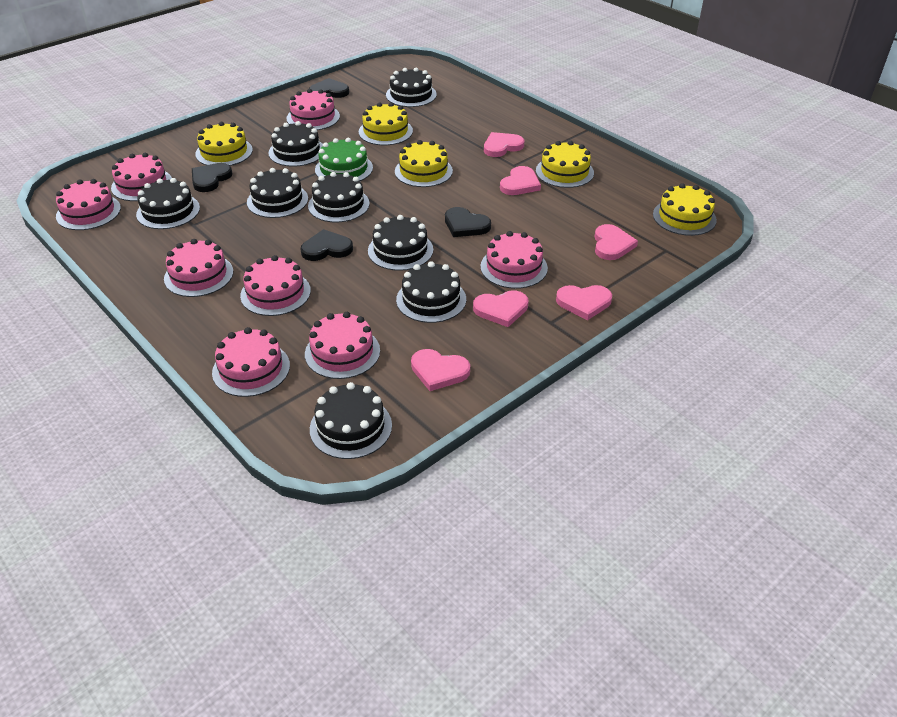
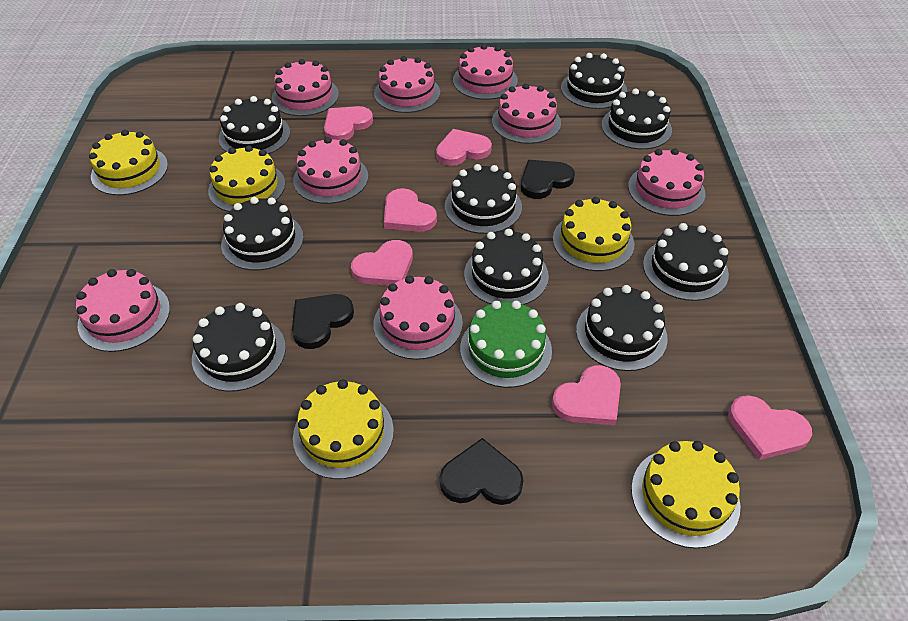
black cake: [136,178,200,229] [247,168,308,218] [269,121,323,167] [308,172,370,222] [310,382,392,459] [368,215,433,271] [386,68,437,107] [396,261,466,323] = 8 -> [192,303,286,392] [219,96,290,154] [221,197,303,270] [445,164,522,234] [464,229,549,305] [561,53,627,109] [576,285,668,371] [601,89,672,149] [643,223,729,301] = 9
black heart: [192,163,232,192] [301,229,353,261] [309,78,349,98] [445,207,491,237] = 4 -> [292,294,354,349] [440,438,524,505] [521,160,575,199] = 3

